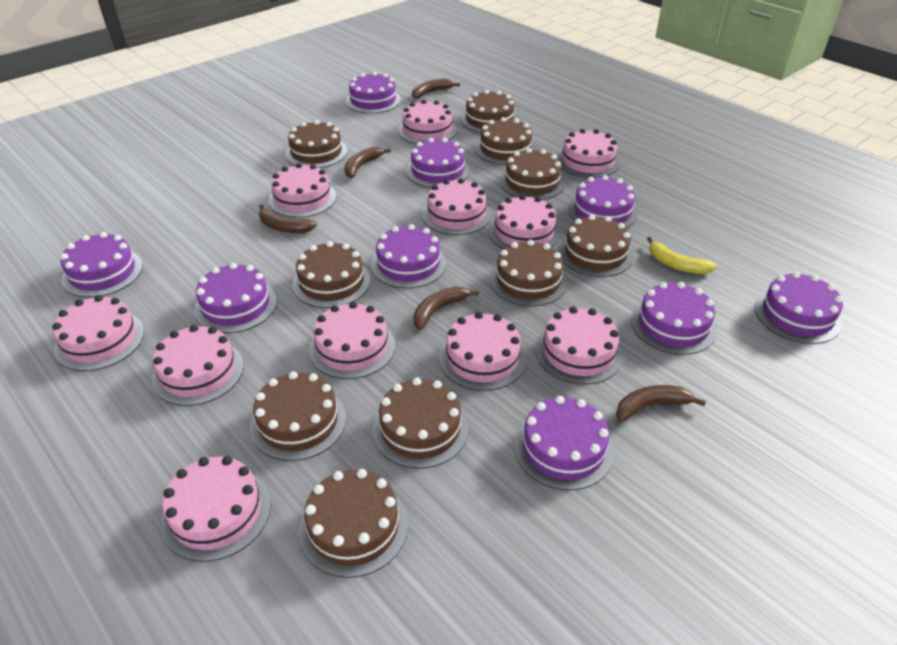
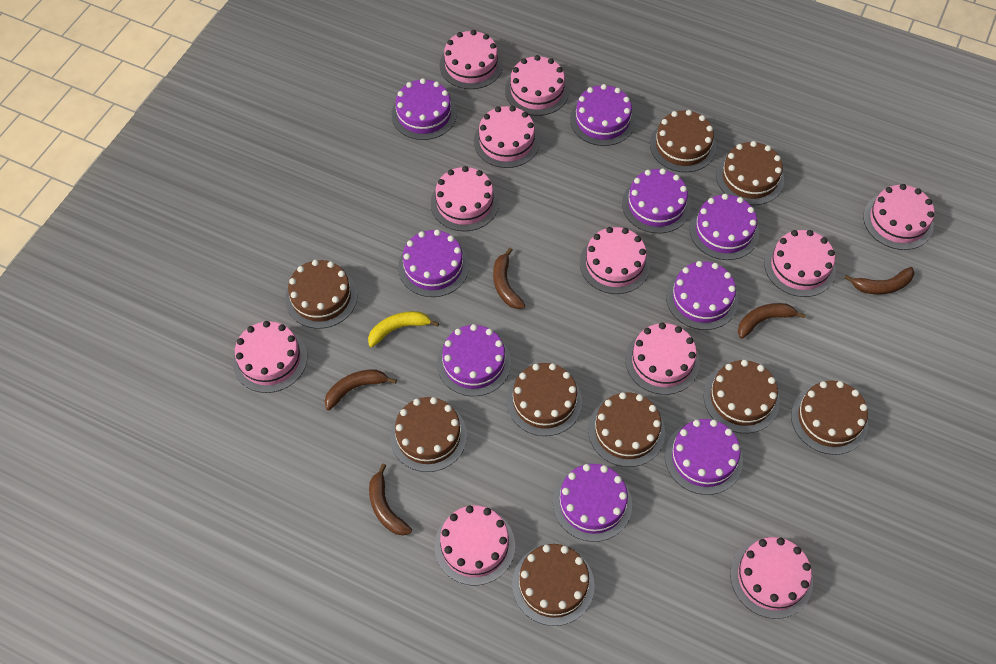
brown cake: [250,371,346,461] [286,120,347,168] [292,241,370,308] [299,469,408,578] [373,377,469,469] [461,90,518,133] [475,117,536,165] [490,240,568,306] [500,148,565,200] [559,215,634,277] = 10 -> [285,260,357,329] [390,397,467,472] [507,363,582,436] [512,544,595,626] [588,392,665,467] [650,110,716,172] [704,360,780,433] [716,141,784,205] [791,381,868,455] = 9

